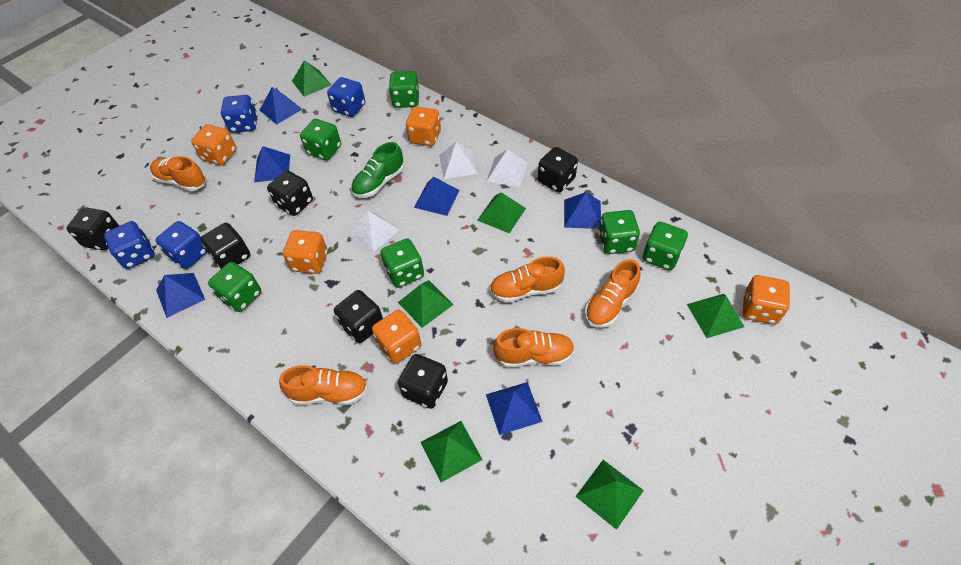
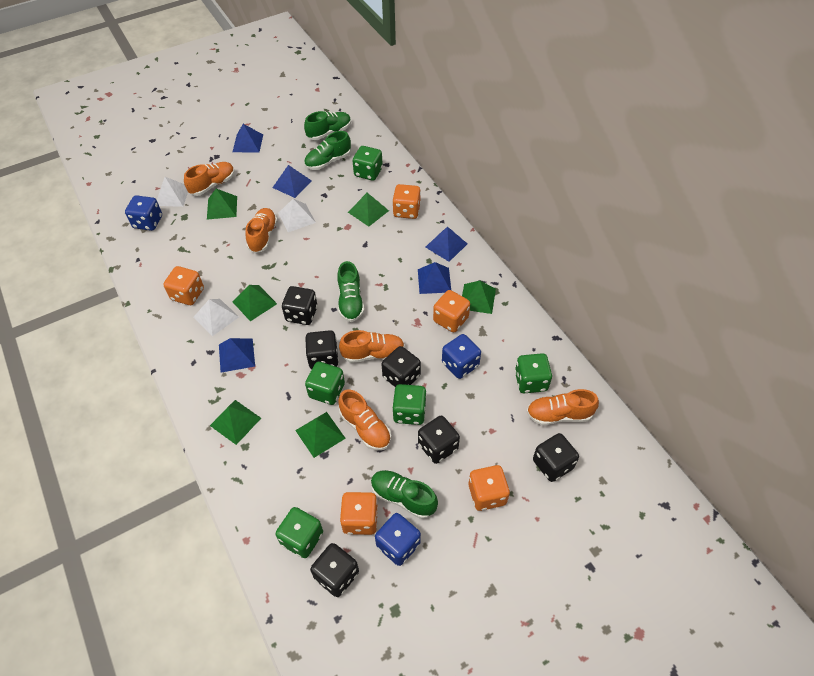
blue dice: [104,221,155,269] [155,221,207,269] [221,95,258,133] [327,77,365,117] = 4 -> [125,195,162,231] [375,513,421,566] [442,334,481,379] = 3
blue pyramid: [156,273,205,318] [254,146,290,182] [259,87,302,125] [414,177,460,216] [486,382,543,435] [564,192,601,229] = 6 -> [219,338,255,373] [233,124,263,153] [272,165,312,198] [418,262,451,294] [425,226,467,262] = 5
green dice: [208,262,261,312] [300,119,341,160] [381,238,424,288] [389,71,419,108] [599,210,640,254] [643,222,688,270] = 6 -> [276,507,323,558] [305,362,345,405] [353,146,383,181] [392,384,427,425] [515,353,552,393] = 5
green shoe: [351,142,404,198] = 1 -> [304,111,351,140] [304,131,351,170] [337,261,364,322] [371,470,438,519] = 4

